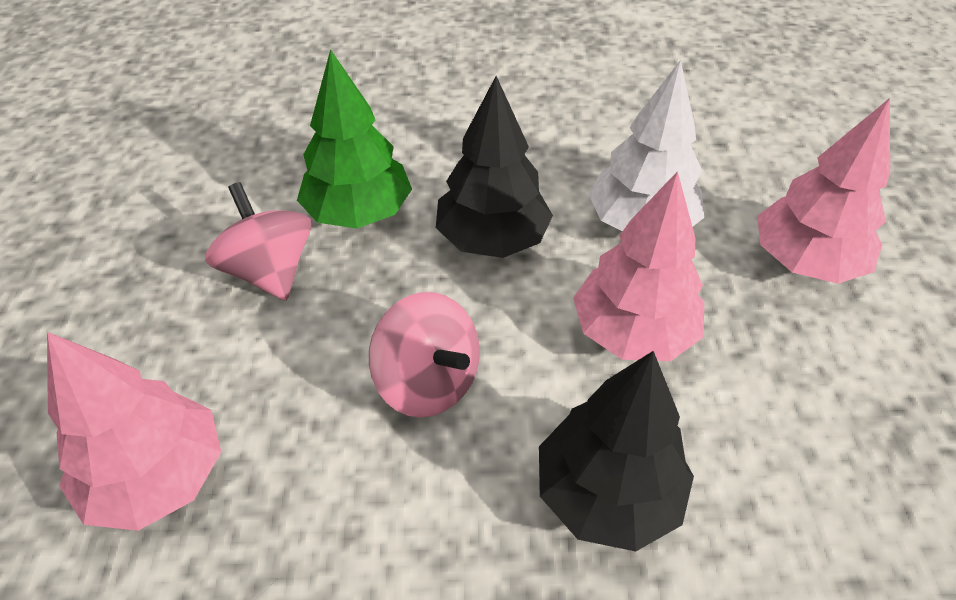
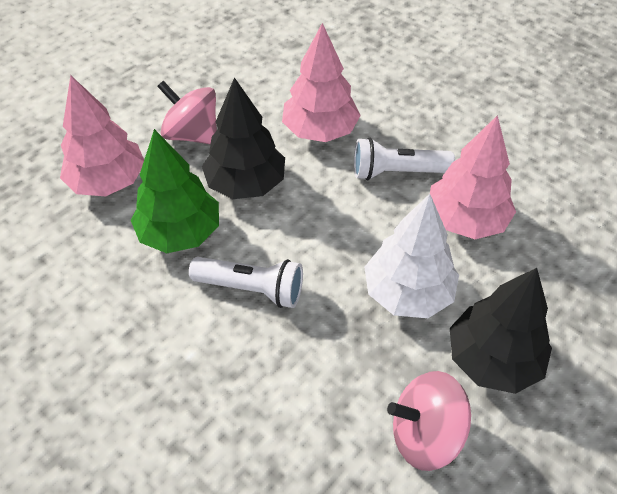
white flashlight: none = 0 -> [189,257,303,308] [354,137,455,180] = 2

